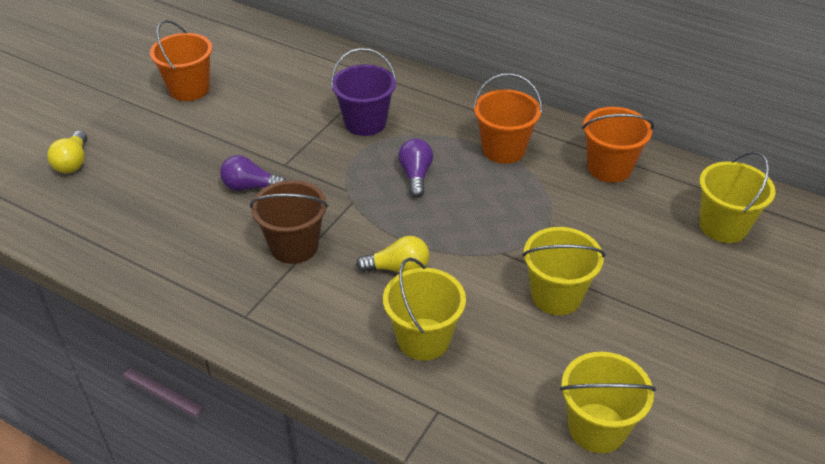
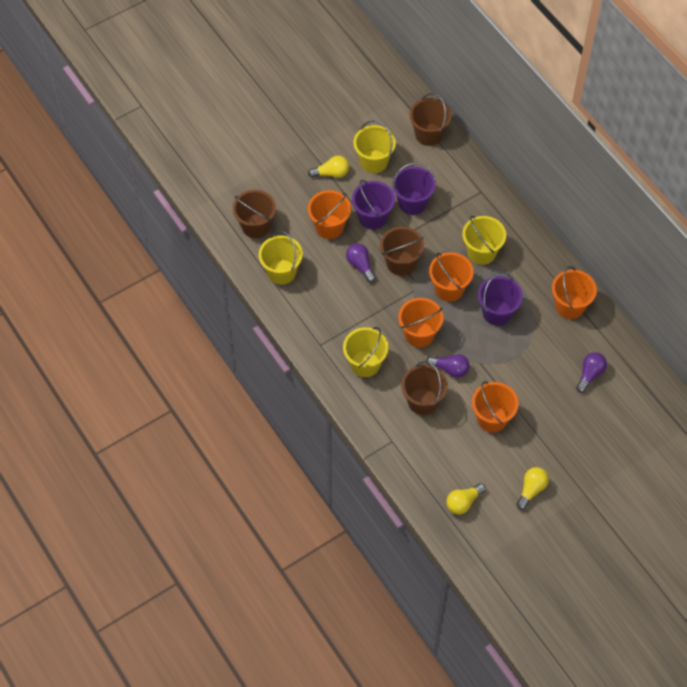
brown bucket: [250,180,328,264] = 1 -> [233,190,276,238] [380,227,424,276] [401,361,448,415] [410,93,452,146] = 4
orange bucket: [150,20,213,101] [473,73,542,164] [582,107,654,183] = 3 -> [308,190,351,239] [398,298,444,347] [429,252,474,302] [472,381,519,432] [552,266,597,319] = 5
purple bucket: [331,48,396,136] = 1 -> [352,180,395,230] [392,163,436,215] [478,272,523,326] = 3
purple light bulb: [220,155,287,191] [398,139,433,198] = 2 -> [346,243,376,282] [426,354,470,378] [576,352,607,393] = 3
yellow light bulb: [47,131,87,173] [356,236,429,272] = 2 -> [308,156,349,178] [446,483,486,515] [516,467,549,510] = 3

